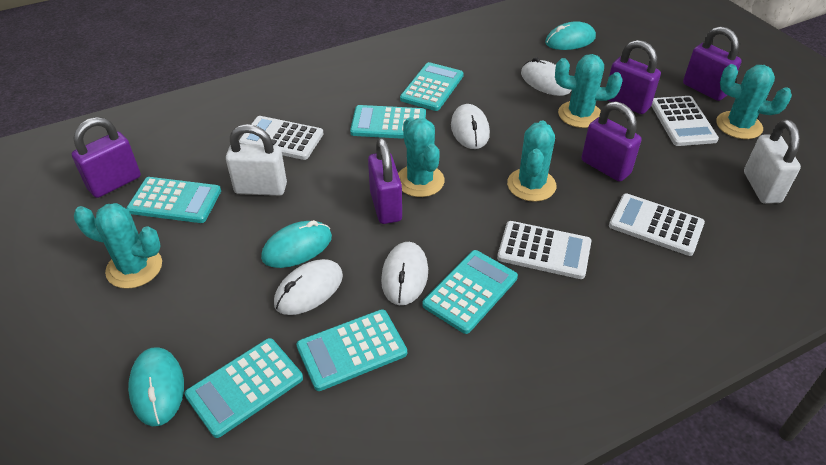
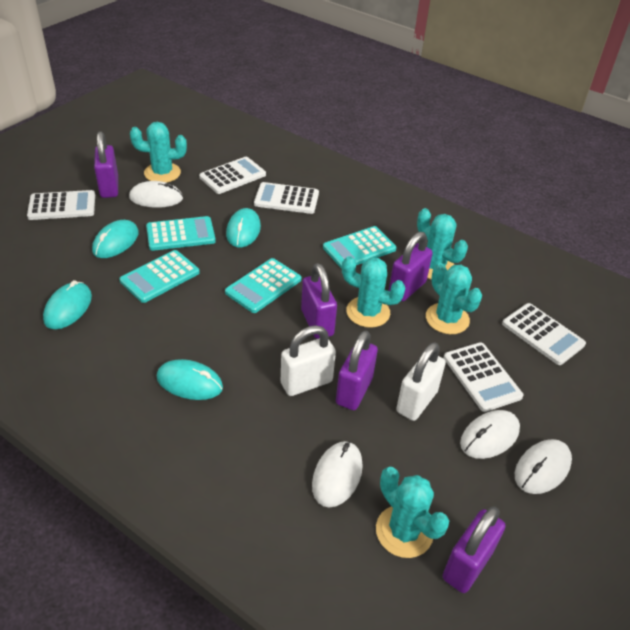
turquoise calculator: [126,177,221,223] [185,338,303,438] [296,309,407,391] [350,105,426,139] [400,62,464,111] [422,250,518,334] = 6 -> [119,250,200,303] [146,216,216,251] [225,258,301,313] [323,226,397,269] = 4
turquoise mouse: [128,347,184,426] [261,220,332,268] [545,21,596,50] = 3 -> [43,280,92,329] [92,220,139,258] [157,359,223,400] [226,208,261,248] = 4
white calculator: [239,116,323,160] [497,221,591,279] [609,194,705,256] [651,96,719,146] = 4 -> [27,190,95,220] [199,157,266,194] [254,182,319,214] [444,342,524,412] [502,303,586,365] = 5

